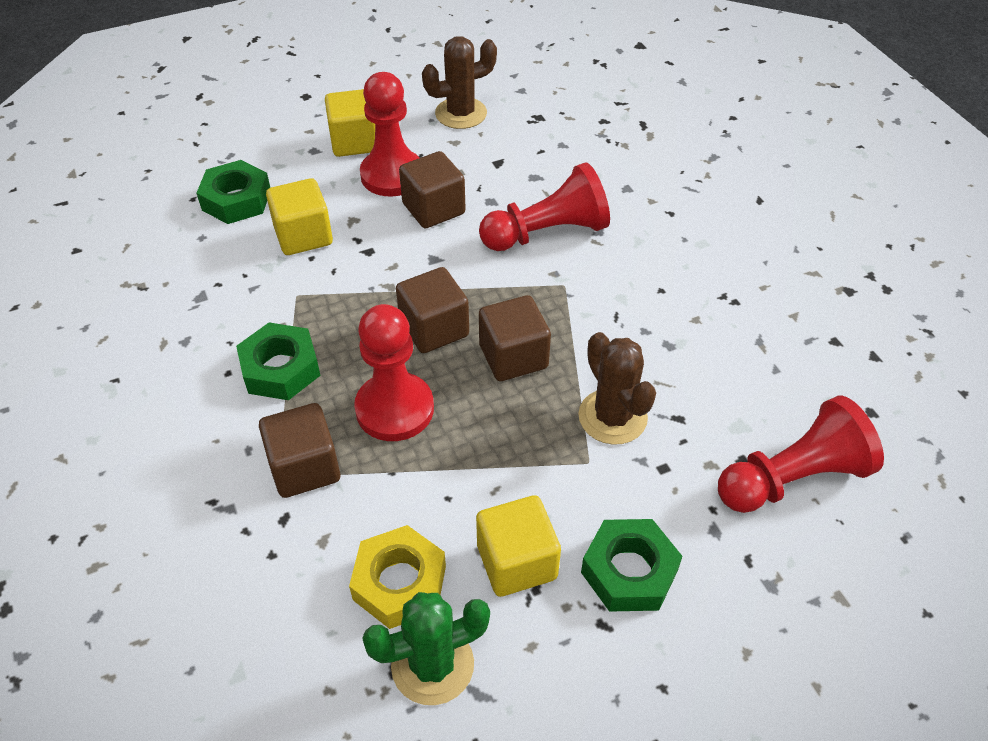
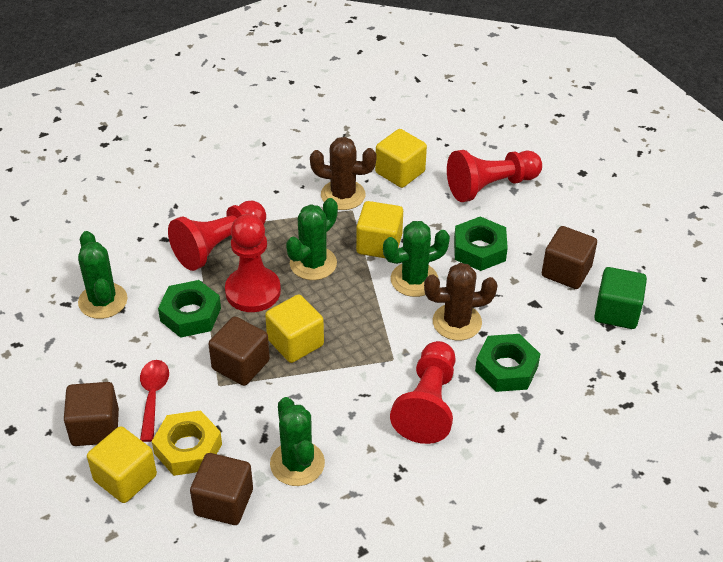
green cactus: [362,592,490,705] = 1 -> [78,231,127,319] [270,397,325,486] [286,198,338,280] [383,221,450,297] = 4
green cube: none = 0 -> [594,267,647,329] = 1
red spoon: none = 0 -> [140,360,169,442] = 1
yellow cube: [266,178,333,255] [325,89,375,157] [476,495,561,597] = 3 -> [87,426,157,503] [265,294,324,363] [356,201,403,258] [375,129,427,188] = 4

